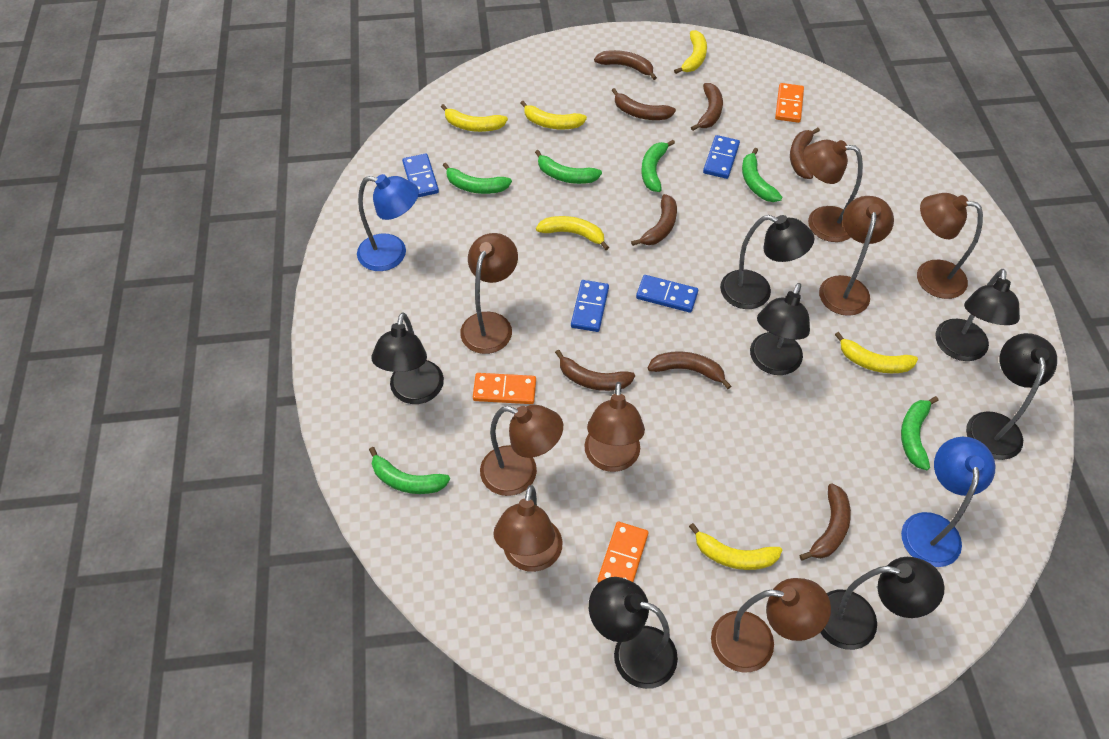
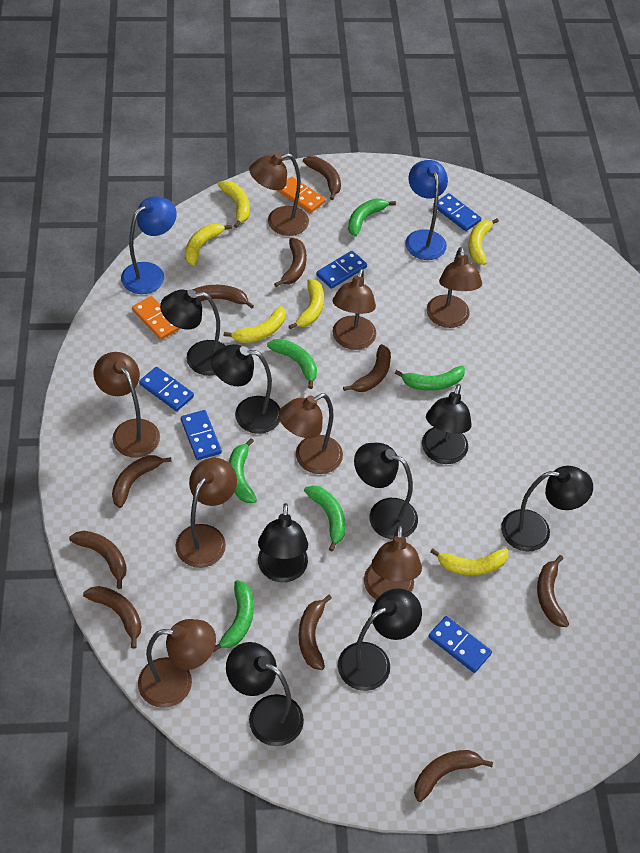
black lamp: [371,313,444,404] [589,577,678,689] [720,215,814,309] [750,283,810,375] [820,557,945,650] [935,269,1020,361] [966,333,1057,460] = 7 -> [160,290,226,375] [211,344,280,434] [226,642,304,746] [258,503,308,582] [338,588,422,691] [354,443,418,540] [422,384,472,464] [501,466,593,552] = 8
blue domino: [402,153,439,197] [571,280,609,332] [636,275,698,313] [703,135,740,179] = 4 -> [139,367,194,411] [181,410,222,460] [316,251,367,289] [428,616,492,673] [433,193,481,231] = 5
brown banana: [555,350,635,391] [594,50,657,80] [612,88,676,120] [631,194,677,246] [647,351,731,389] [691,83,723,131] [790,128,820,179] [800,483,851,561] = 8 -> [69,531,127,589] [83,586,142,649] [112,455,172,508] [192,285,254,309] [274,238,307,287] [299,595,332,670] [303,156,341,200] [343,344,391,392] [414,750,493,802] [537,555,569,627] = 10
orange domino: [473,373,536,404] [597,522,648,583] [775,83,804,123] = 3 -> [132,296,180,340] [277,177,325,213] = 2

